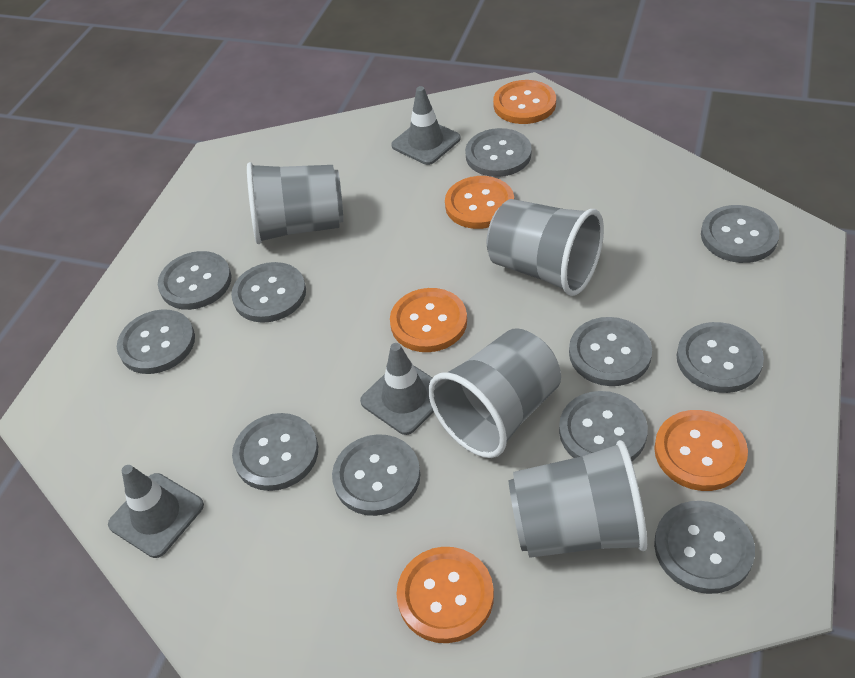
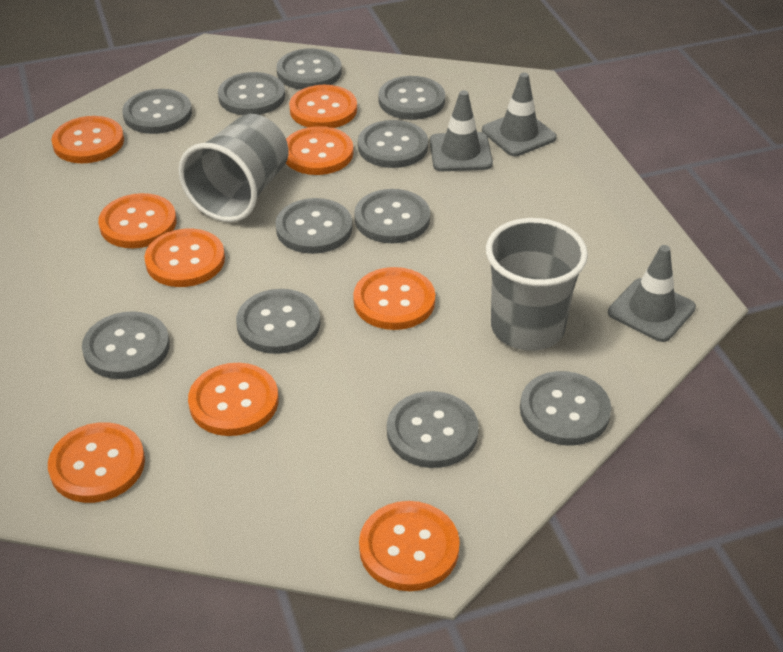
grey cup: [247,162,343,244] [429,328,561,458] [487,199,604,296] [509,440,647,558] = 4 -> [179,114,289,222] [486,218,588,351] = 2
orange button: [390,288,467,352] [396,547,494,643] [445,176,514,229] [493,80,556,124] [654,410,748,491] = 5 -> [48,422,145,503] [51,116,124,163] [98,193,176,248] [144,229,225,287] [188,363,278,436] [286,126,354,175] [289,85,357,128] [353,267,435,330] [359,501,460,591] = 9

